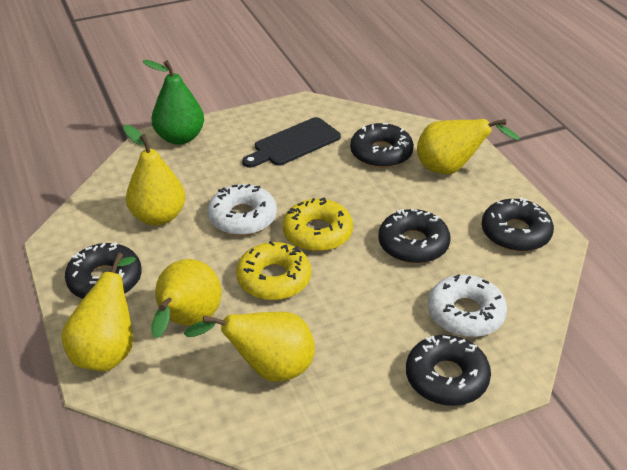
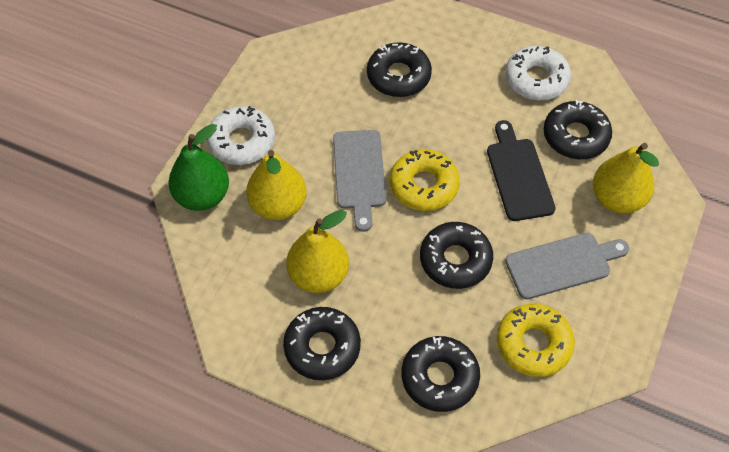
grey cutting board: none = 0 -> [333,130,386,232] [505,233,629,299] = 2
yellow pear: [61,253,136,371] [123,125,185,226] [152,259,221,338] [184,312,315,382] [417,119,520,174] = 5 -> [246,150,307,220] [286,210,349,293] [593,143,659,213] = 3

